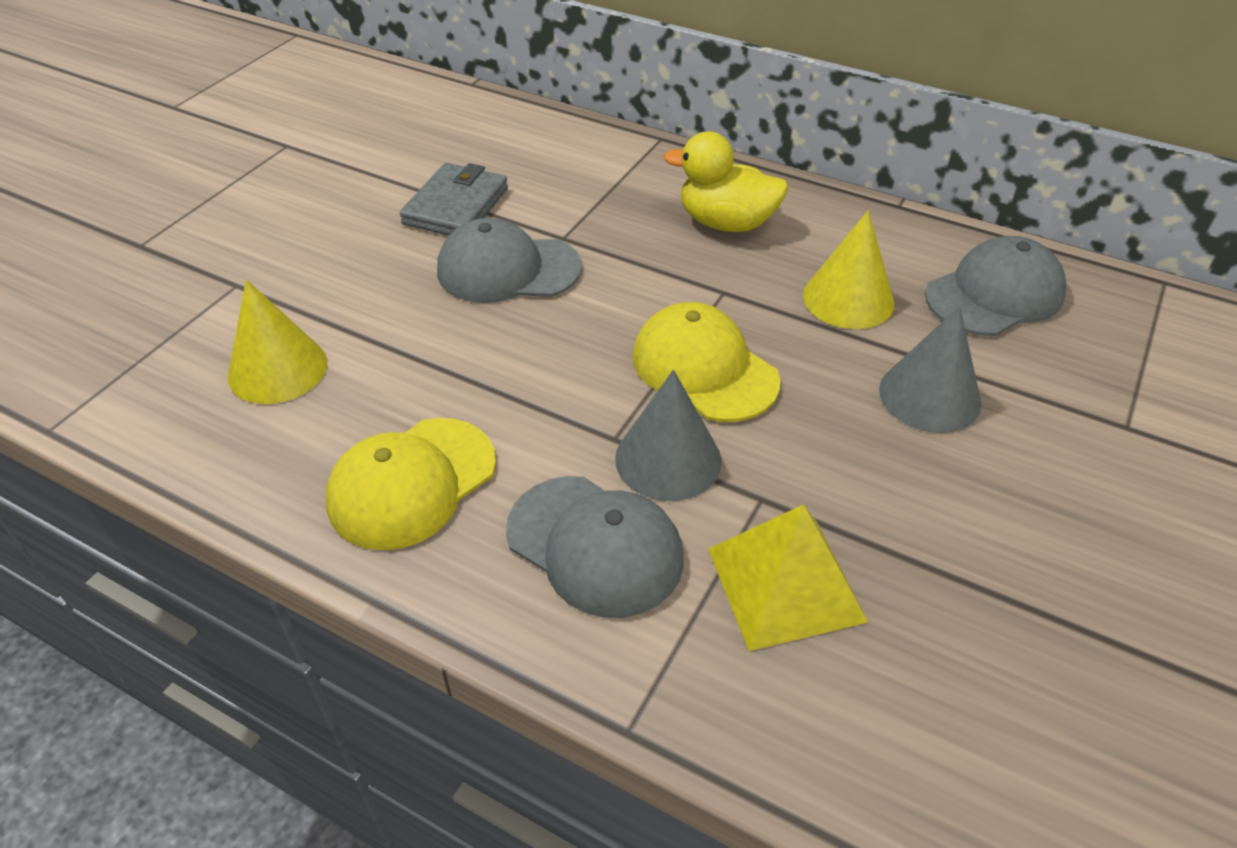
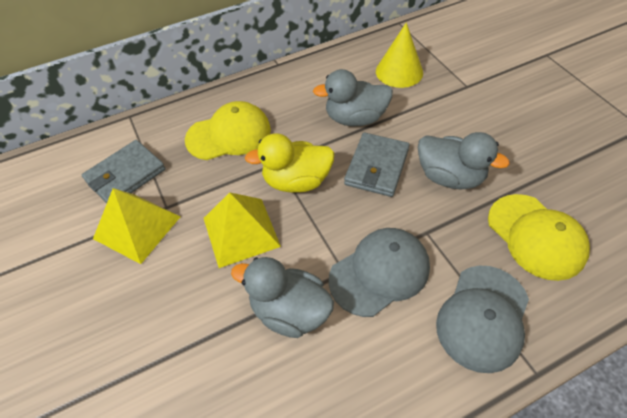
grey cap: [437,218,582,303] [506,476,684,618] [925,236,1066,336] = 3 -> [329,228,430,317] [436,266,529,373] = 2
grey cone: [615,370,722,501] [879,306,981,433] = 2 -> none = 0
grey duck: none = 0 -> [231,257,334,338] [313,69,393,126] [418,132,510,190] = 3
grey wallet: [399,163,508,236] = 1 -> [82,140,165,203] [344,133,410,197] = 2
yellow cone: [227,280,327,404] [803,211,895,329] = 2 -> [376,23,423,88] = 1
yellow pyramid: [708,504,868,651] = 1 -> [93,188,181,264] [204,192,281,268] = 2

